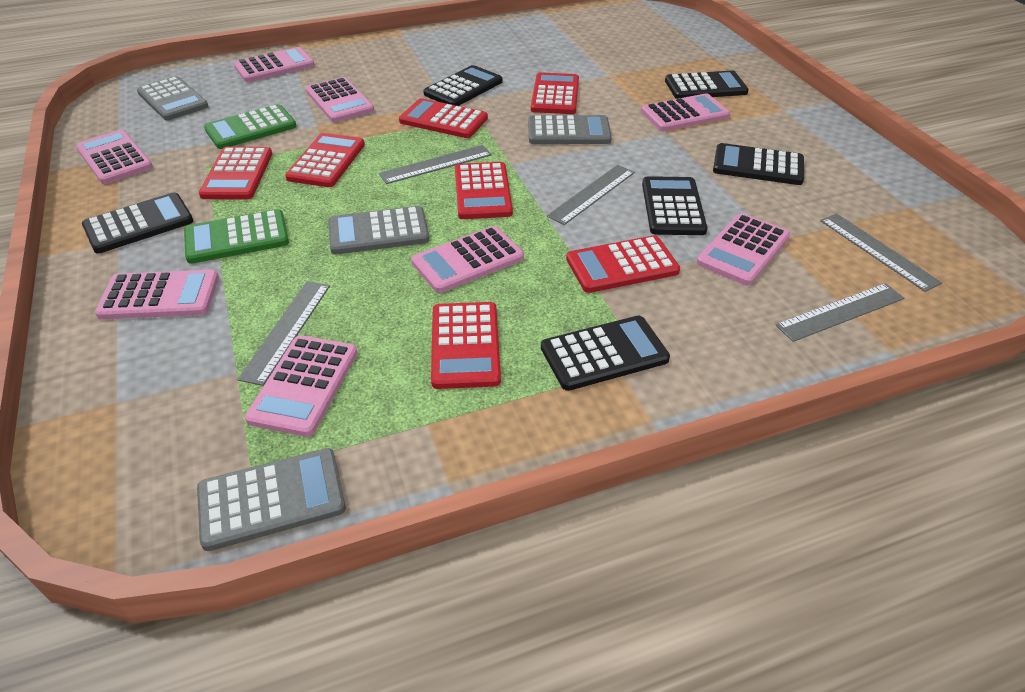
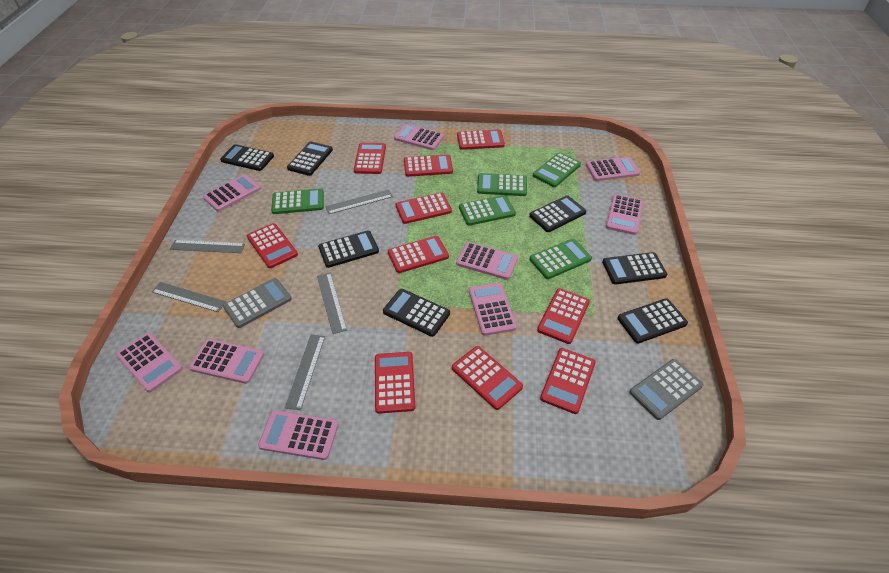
black calculator: [82,192,193,253] [423,65,503,106] [541,316,670,391] [642,176,707,235] [665,71,749,99] [713,143,804,185] = 6 -> [220,144,274,171] [287,142,333,176] [318,231,379,268] [383,289,450,337] [529,195,586,232] [602,252,667,284] [617,298,688,343] = 7
green calculator: [184,209,289,264] [204,104,297,149] = 2 -> [271,188,324,214] [459,195,516,226] [477,173,527,196] [530,239,592,279] [533,152,581,187] = 5
grey calculator: [137,76,209,121] [197,448,346,551] [328,206,429,255] [528,115,612,144] = 4 -> [223,278,292,328] [630,359,703,420] = 2
pink calculator: [76,130,153,184] [95,270,219,320] [234,47,315,82] [245,335,358,437] [306,77,374,122] [411,226,524,293] [641,93,730,131] [696,213,790,286] = 8 -> [116,333,183,393] [189,339,264,384] [203,174,261,212] [258,410,339,460] [394,124,444,150] [456,242,518,280] [469,283,517,336] [586,157,640,181] [606,194,643,235] = 9
red calculator: [199,147,272,200] [285,133,365,187] [399,98,488,138] [431,302,501,389] [455,162,513,219] [531,72,579,114] [566,235,680,293] = 7 -> [247,223,298,268] [354,143,386,174] [375,352,415,414] [388,236,449,273] [396,193,452,224] [404,154,453,177] [452,346,523,410] [457,130,505,150] [537,288,590,344] [540,348,596,414] = 10

